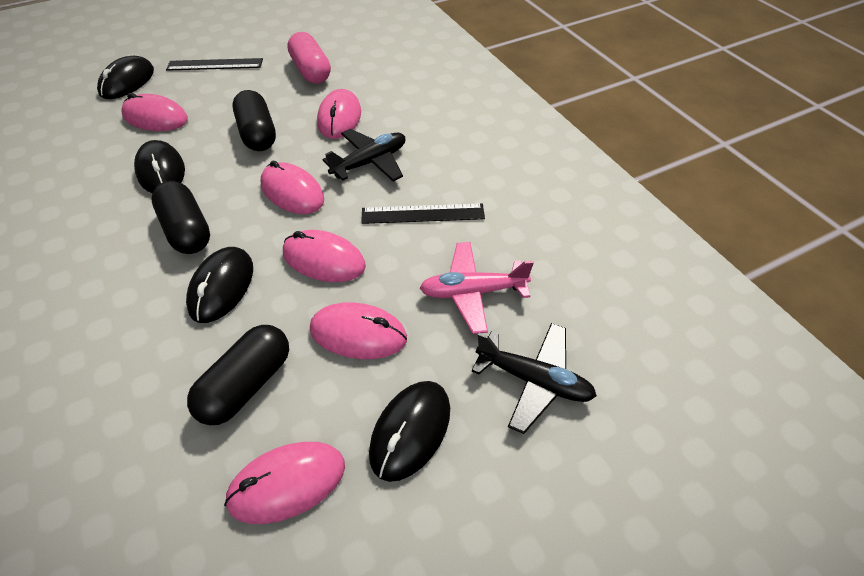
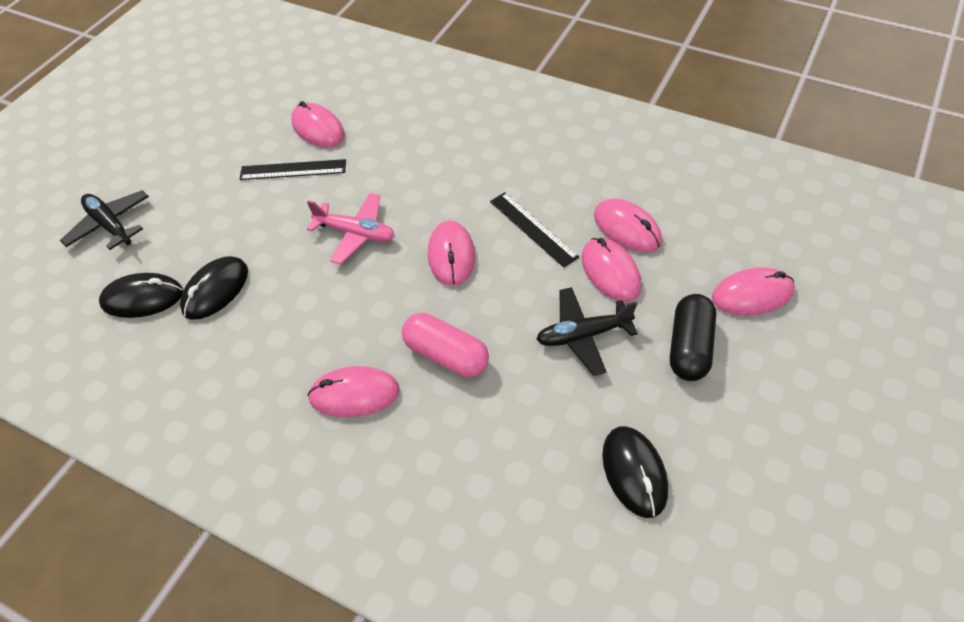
black capsule: [151,181,210,254] [187,325,289,425] [233,90,276,151] = 3 -> [670,294,716,381] = 1
black mouse: [97,56,154,99] [134,140,185,193] [186,247,253,323] [369,381,450,482] = 4 -> [99,273,183,318] [180,256,248,320] [602,426,668,518] = 3

